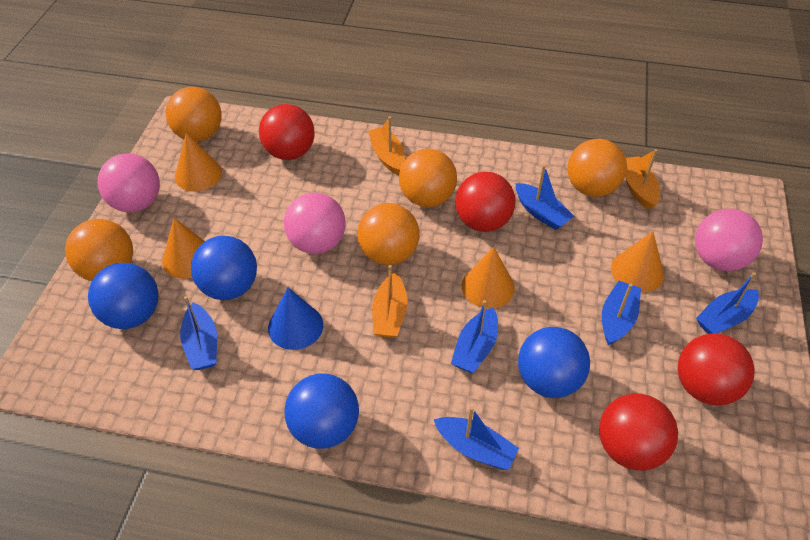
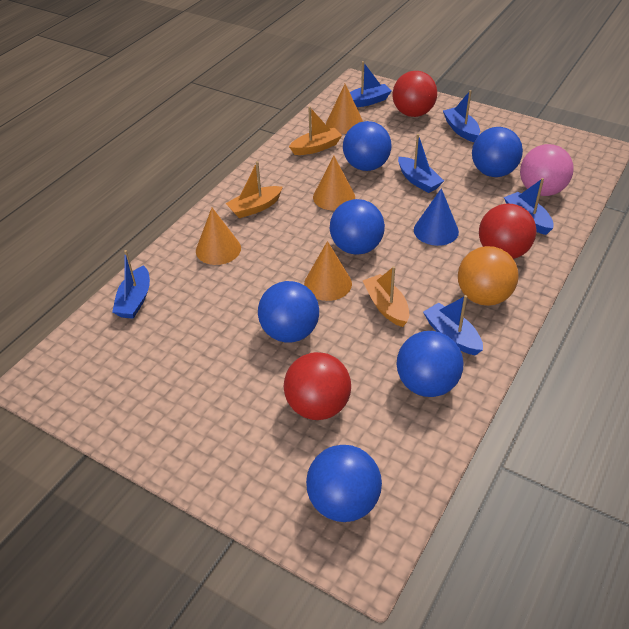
blue ball: [88,263,159,329] [191,236,257,300] [285,373,359,449] [518,327,590,398] = 4 -> [258,281,319,343] [306,445,382,522] [330,199,385,255] [343,121,392,171] [397,331,463,397] [472,127,523,177] = 6
orange ball: [65,219,133,281] [166,87,222,142] [357,203,420,265] [399,149,457,207] [567,139,627,197] = 5 -> [458,246,519,306] = 1
pink ball: [97,153,160,213] [284,192,346,254] [695,209,763,271] = 3 -> [520,144,574,196] = 1
red ball: [259,104,315,160] [455,172,516,232] [599,394,678,471] [678,334,755,405] = 4 -> [284,352,351,420] [393,71,437,117] [479,204,537,259] = 3

